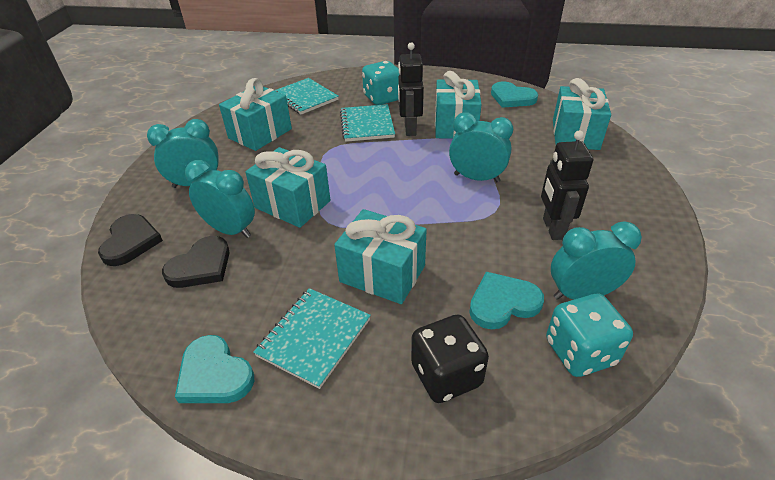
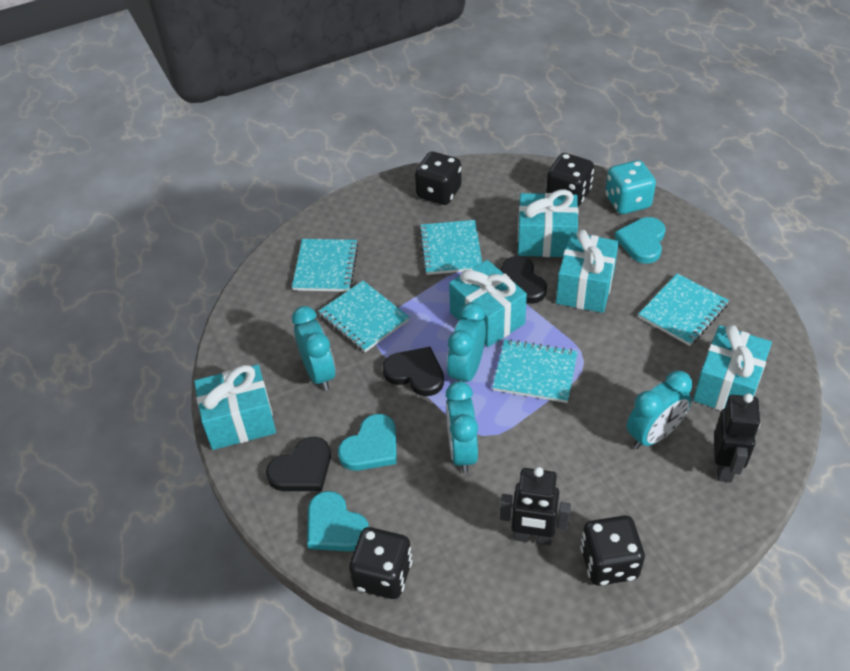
black dice: [411,315,489,403] = 1 -> [349,527,412,599] [415,152,462,205] [546,153,594,206] [580,515,645,586] = 4
black heart: [98,214,163,266] [162,236,230,288] = 2 -> [266,437,331,491] [383,347,444,396] [500,256,547,304] = 3
turquoise dice: [362,61,400,105] [546,294,633,377] = 2 -> [605,160,656,214] = 1
turquoise notebook: [253,288,371,389] [274,78,339,115] [340,104,395,142] = 3 -> [292,239,359,292] [319,281,410,352] [419,220,482,275] [492,339,578,403] [638,273,729,346] = 5

